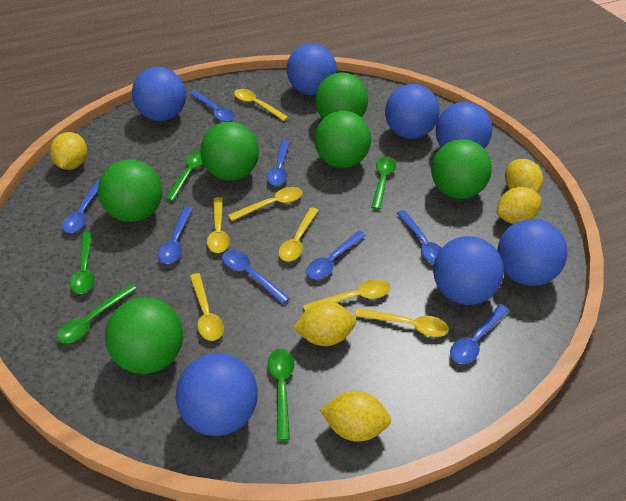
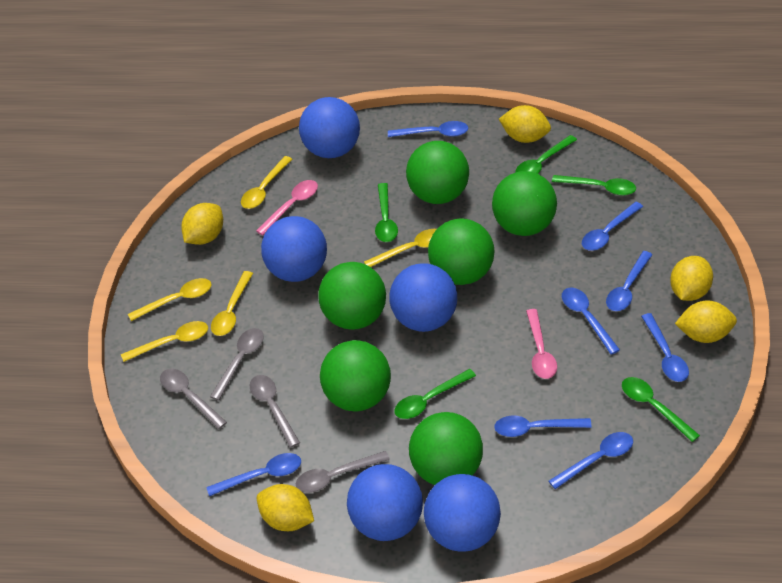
blue ball: [132,67,186,121] [176,353,258,436] [287,43,337,95] [385,84,440,139] [433,236,504,305] [436,102,493,149] [497,219,568,286] = 7 -> [261,216,327,282] [299,97,360,158] [347,464,423,541] [389,263,457,332] [424,474,501,552] = 5
grey spoon: none = 0 -> [160,369,227,429] [210,328,264,400] [250,375,300,448] [296,451,390,493] = 4
pink spoon: none = 0 -> [256,180,318,235] [526,309,557,379] = 2
yellow spoon: [190,273,224,341] [207,197,230,253] [228,187,303,221] [234,89,289,121] [278,207,319,262] [303,279,390,311] [355,308,449,337] = 7 -> [121,321,208,362] [128,278,211,321] [211,271,253,336] [241,156,292,209] [364,229,437,267] = 5

